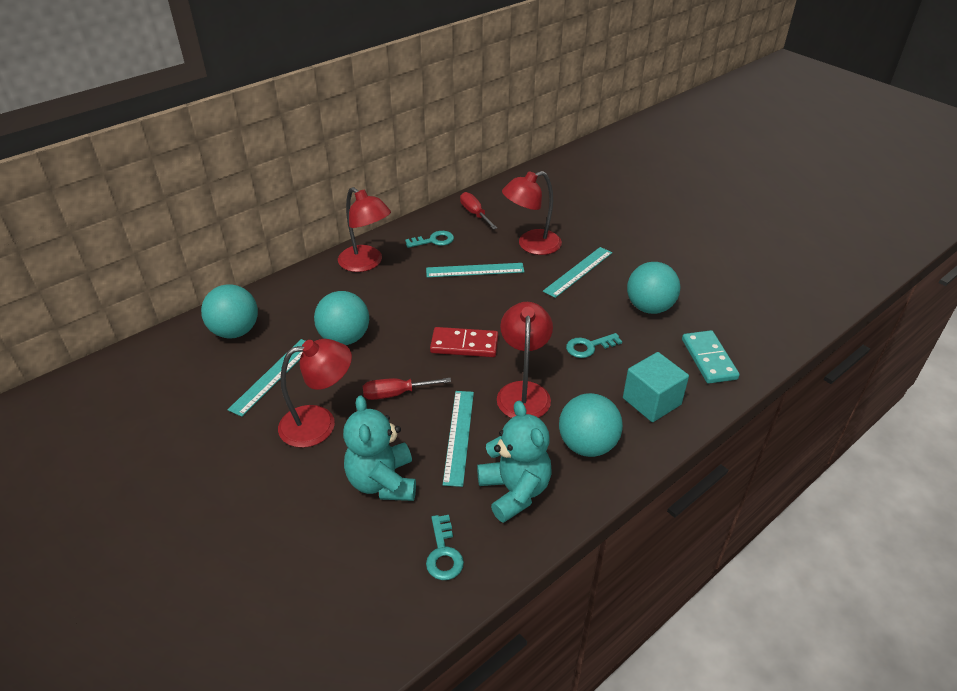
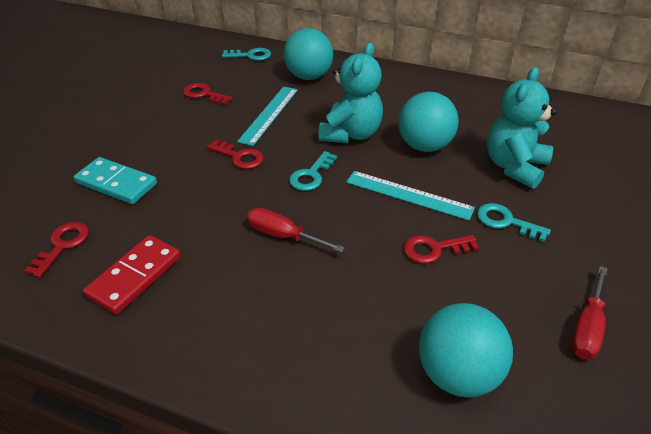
red key: none = 0 -> [24,222,89,278] [183,83,233,105] [207,139,264,169] [404,235,479,264] = 4
red lamp: [278,339,352,448] [338,187,391,272] [497,302,553,418] [502,171,562,255] = 4 -> none = 0
turquoise ball: [201,284,258,338] [314,291,369,345] [559,393,623,457] [627,262,680,314] = 4 -> [284,28,333,80] [398,92,459,152] [419,303,513,397] = 3
turquoise cube: [623,352,689,422] = 1 -> none = 0
turquoise ruler: [228,339,305,417] [426,263,524,277] [443,391,474,487] [543,247,612,298] = 4 -> [237,87,298,146] [346,171,475,221] = 2

